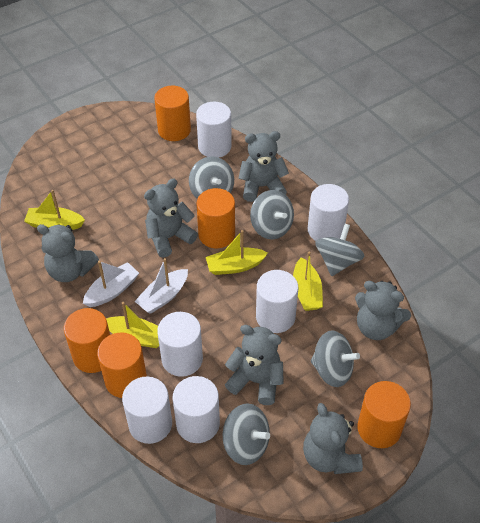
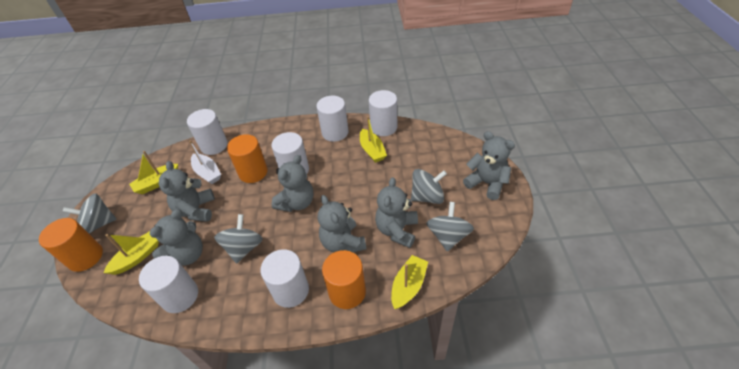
grey spinning top: [189,156,234,199] [223,403,270,465] [250,190,294,239] [311,330,360,387] [315,224,365,276] = 5 -> [63,193,116,233] [214,214,263,264] [411,169,447,204] [426,202,474,251] = 4
orange cylinder: [64,308,110,373] [97,332,147,398] [154,86,191,141] [197,188,235,248] [357,381,411,448] = 5 -> [39,218,103,272] [227,134,268,183] [322,250,366,309] = 3
white boat: [83,261,139,307] [134,258,188,314] = 2 -> [189,140,221,184] = 1

